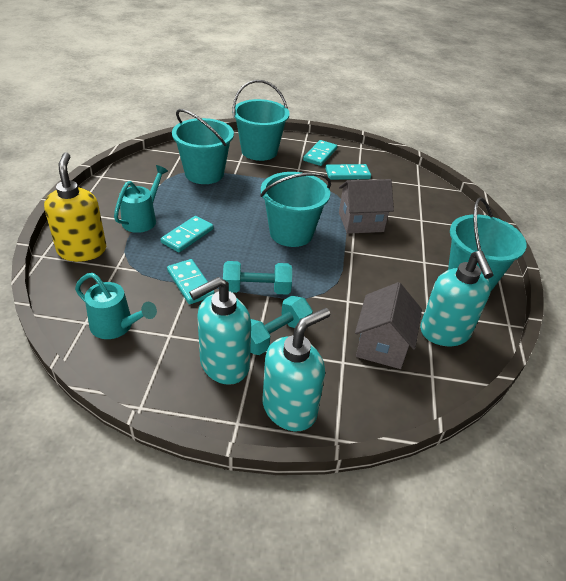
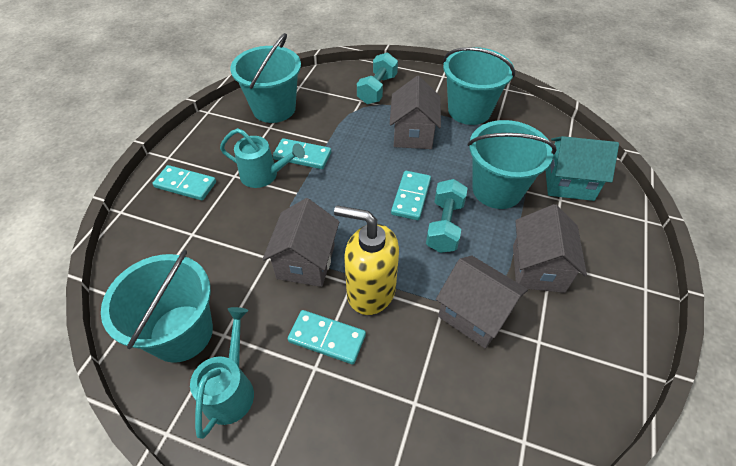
grey house: [339,179,394,234] [355,282,422,369] = 2 -> [263,198,339,287] [390,76,441,149] [436,255,528,349] [513,204,587,293] = 4
turquoise house: none = 0 -> [546,136,619,201] = 1
turquoise soap dispenser: [189,277,251,385] [263,308,330,431] [420,251,493,346] = 3 -> none = 0

